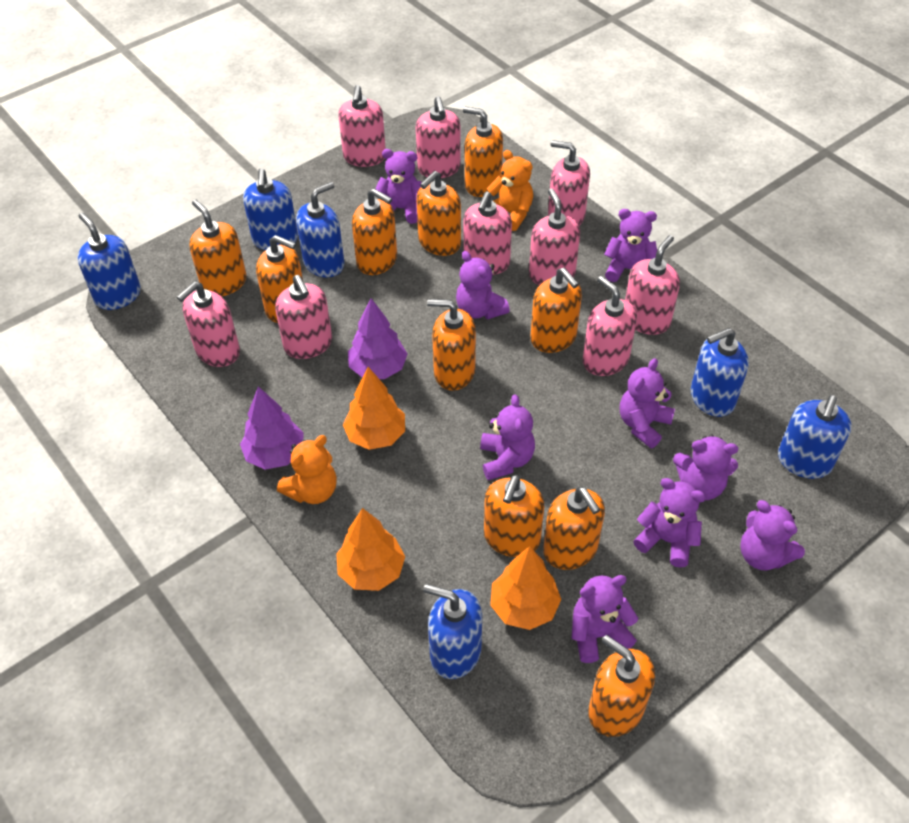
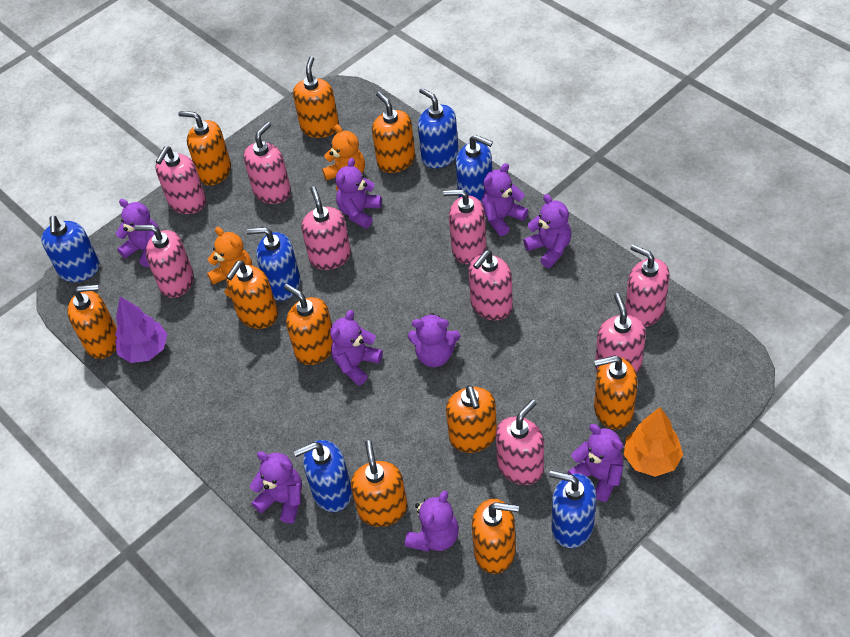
orange tree: [336,508,405,591] [343,367,405,450] [490,546,561,630] = 3 -> [624,407,683,477] = 1
purple tree: [240,386,304,470] [348,298,407,379] = 2 -> [115,297,167,363] = 1

